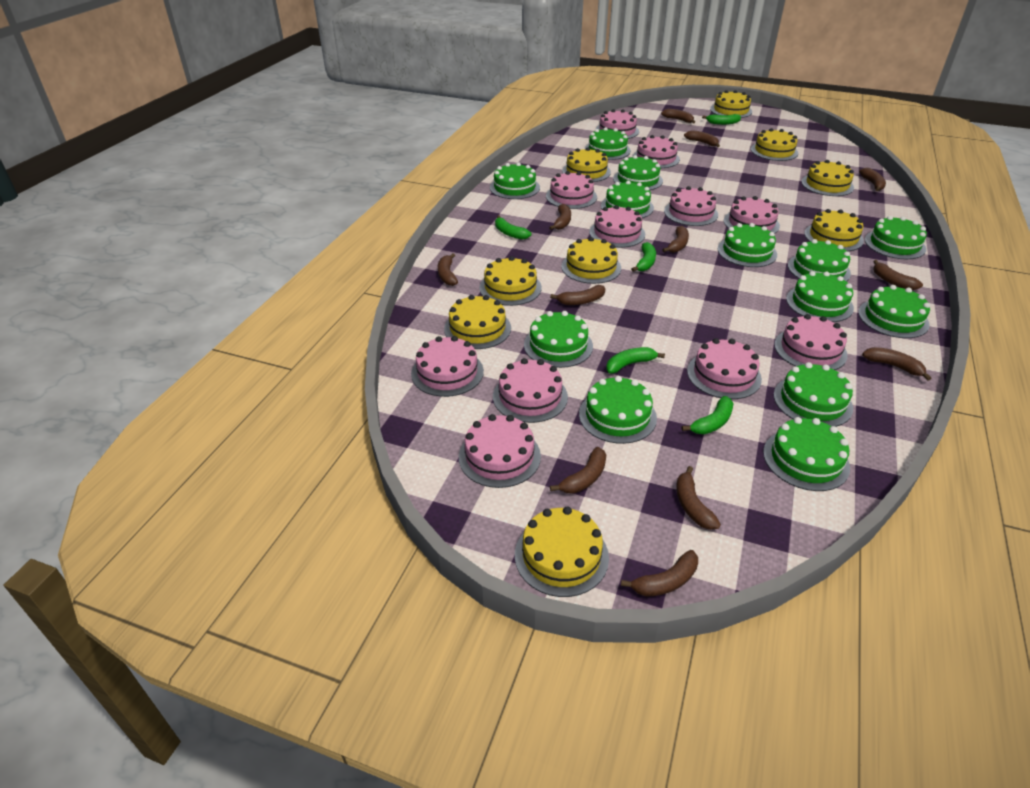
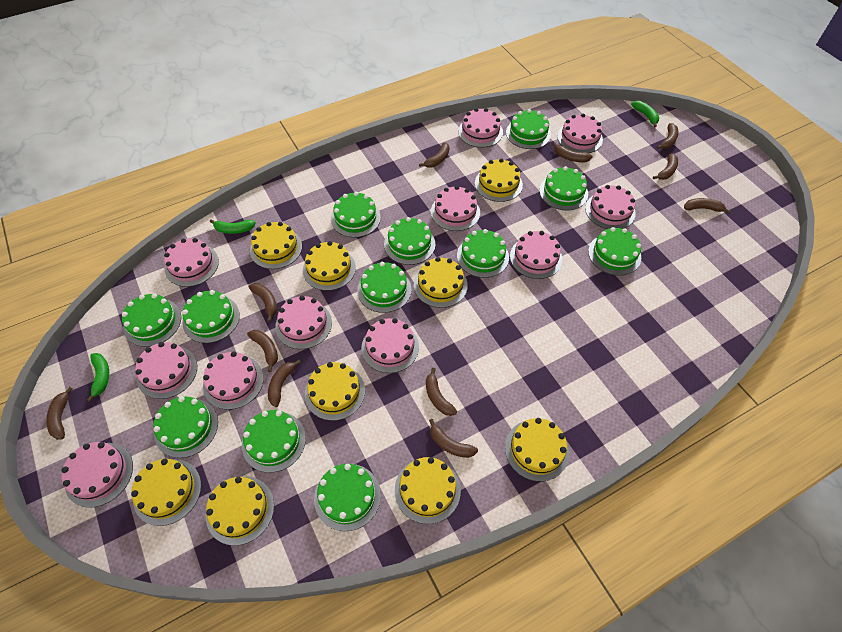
brown banana: [438,253,458,286] [549,204,571,230] [550,285,605,305] [550,447,606,493] [621,550,698,597] [661,109,695,124] [662,226,689,253] [676,466,721,530] [684,130,720,147] [859,168,886,191] [862,347,931,381] [873,260,923,290] = 12 -> [46,387,73,440] [247,330,278,372] [249,283,277,322] [268,360,301,407] [419,142,449,167] [426,368,457,416] [429,419,478,458] [552,142,592,162] [653,153,678,180] [656,123,679,149] [684,198,731,214] = 11
green banana: [495,215,531,240] [606,347,665,374] [631,242,656,272] [682,396,734,434] [702,114,741,125] = 5 -> [87,353,109,402] [210,219,256,234] [631,101,659,128] = 3
green cake: [490,162,540,199] [524,311,593,368] [579,376,657,444] [585,127,631,160] [601,181,654,218] [613,155,663,190] [718,223,777,267] [763,417,850,491] [774,362,853,427] [786,271,854,322] [788,239,851,282] [858,285,930,338] [865,216,927,259] = 13 -> [122,294,181,347] [153,396,218,458] [182,290,240,343] [242,410,306,473] [314,464,381,531] [331,192,381,238] [357,262,412,313] [384,217,435,265] [457,229,509,278] [506,109,551,149] [539,166,588,210] [588,227,641,276] = 12

